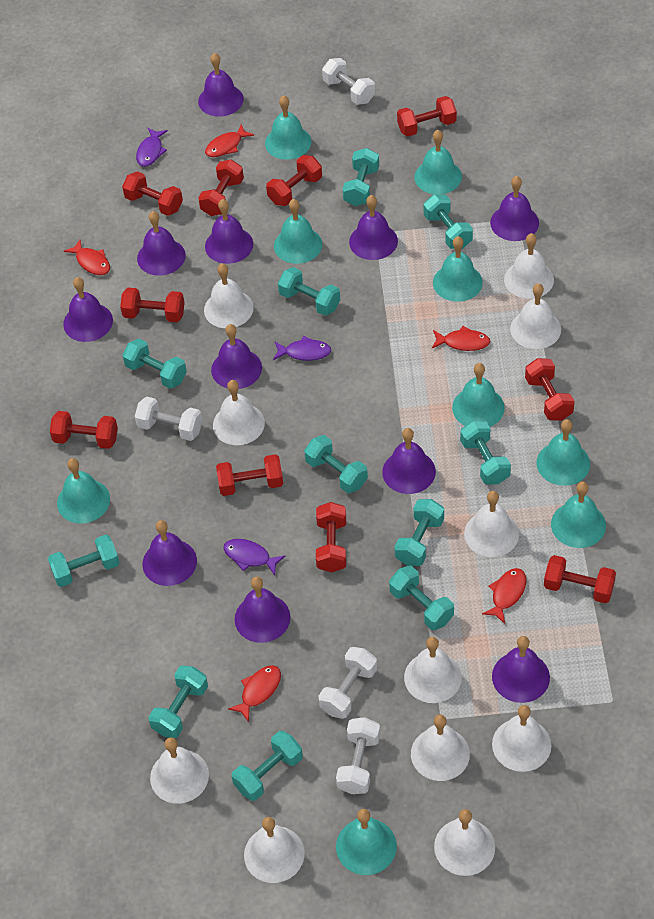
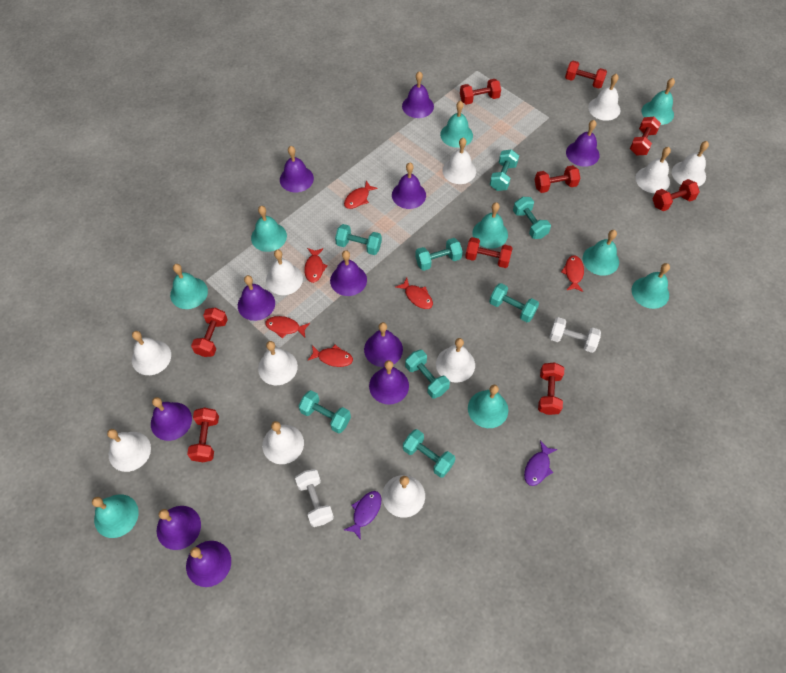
purple fish: [136,128,168,167] [223,539,285,575] [273,336,331,361] = 3 -> [344,491,381,540] [524,441,557,486] = 2
red dumbbell: [50,411,118,449] [120,288,184,322] [122,171,183,216] [198,159,244,216] [216,454,283,496] [266,155,322,206] [316,502,346,572] [397,96,457,136] [525,358,575,421] [544,555,616,604] = 10 -> [187,407,219,462] [191,308,228,357] [460,79,501,105] [465,237,513,268] [535,165,580,193] [538,362,564,415] [565,61,607,88] [630,117,661,155] [653,179,700,211] = 9
red fish: [64,240,110,275] [205,125,254,157] [228,665,281,722] [432,326,490,351] [482,568,527,624] = 5 -> [265,316,310,339] [304,248,328,283] [307,345,353,367] [344,181,378,209] [396,278,433,309] [561,255,584,292] = 6
turquoise dumbbell: [48,535,120,587] [122,338,187,389] [149,665,208,738] [232,731,303,801] [278,267,340,316] [304,435,368,493] [343,148,379,206] [389,566,454,630] [394,499,444,566] [424,194,473,249] [460,421,511,484] = 11 -> [299,390,351,434] [335,224,382,255] [403,429,455,478] [405,350,450,399] [415,238,463,271] [489,283,539,322] [490,149,519,191] [513,197,551,239] = 8
white dumbbell: [135,397,202,441] [318,647,377,719] [322,58,375,105] [336,717,380,794] = 4 -> [295,469,334,527] [549,317,601,353] = 2

